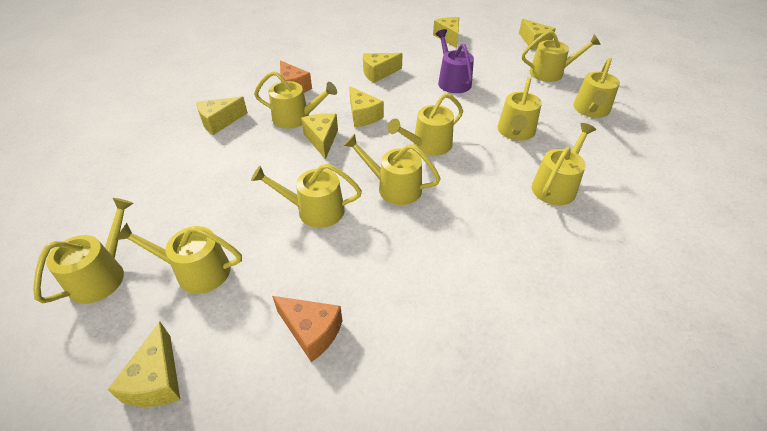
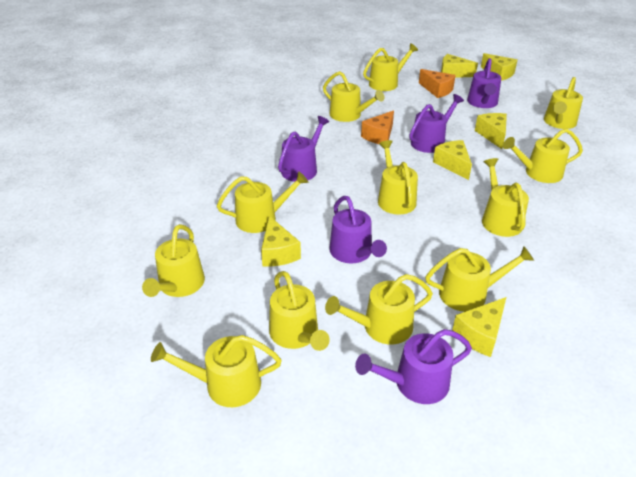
purple watering can: [436,29,474,93] = 1 -> [278,116,329,182] [329,196,387,263] [355,329,472,404] [409,94,464,153] [467,58,501,108] = 5
yellow cheese: [108,321,180,407] [197,97,248,135] [301,113,338,160] [349,86,384,127] [363,53,403,83] [433,17,459,48] [519,19,556,50] = 7 -> [261,216,301,267] [433,140,472,180] [441,54,478,78] [452,297,506,357] [475,113,507,149] [481,53,517,81] = 6
yellow watering can: [33,198,134,304] [115,223,242,294] [251,163,362,228] [254,71,337,129] [343,134,441,205] [388,93,463,156] [497,78,542,141] [522,30,601,82] [532,123,596,206] [573,58,620,118] = 10 -> [142,224,205,297] [151,335,282,407] [217,171,309,233] [269,271,330,351] [323,71,385,122] [325,274,433,344] [363,43,418,91] [378,140,418,215] [425,246,534,312] [482,158,529,237] [503,128,583,183] [544,77,583,129] = 12

